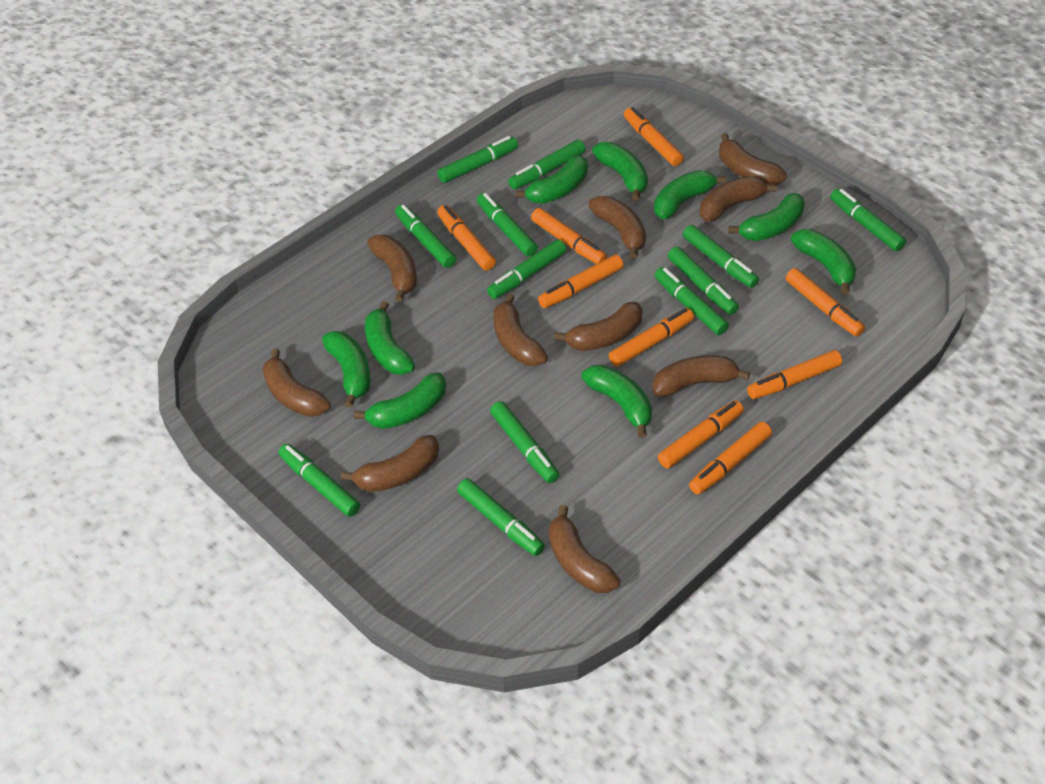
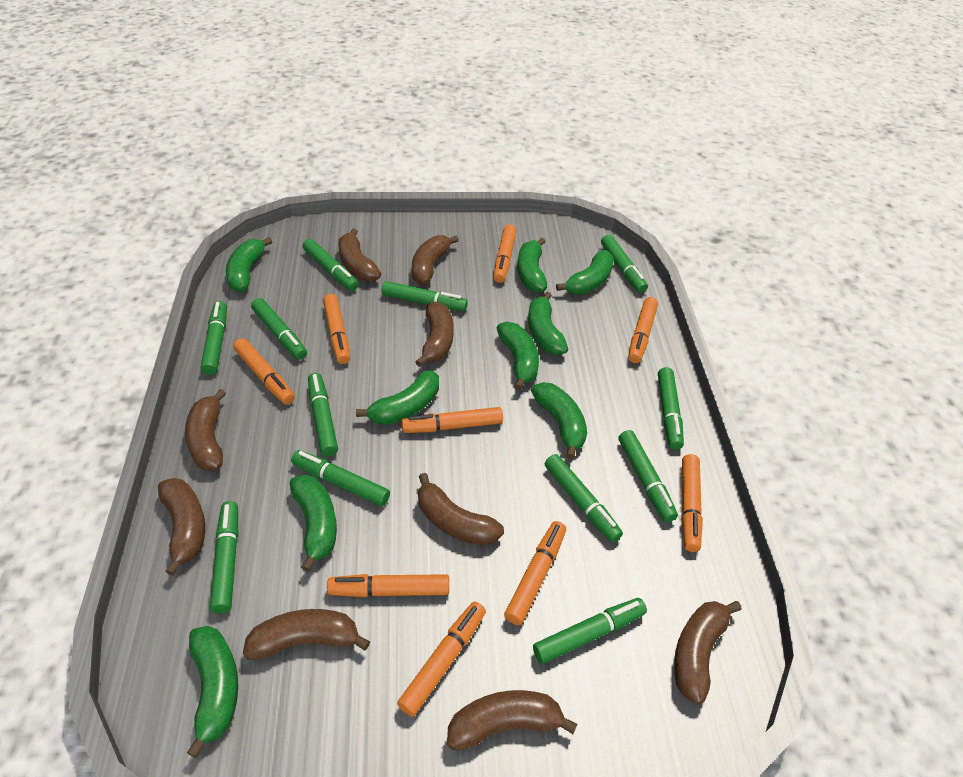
brown banana: [262,348,331,417] [341,435,439,492] [367,235,417,302] [493,294,548,366] [549,505,621,593] [554,302,643,351] [588,196,646,259] [652,355,751,397] [700,176,777,222] [719,133,787,185] = 10 -> [158,478,205,576] [185,389,226,471] [243,609,370,660] [338,229,381,281] [412,235,459,285] [415,302,454,367] [418,473,504,546] [447,690,577,750] [674,601,741,704] = 9

